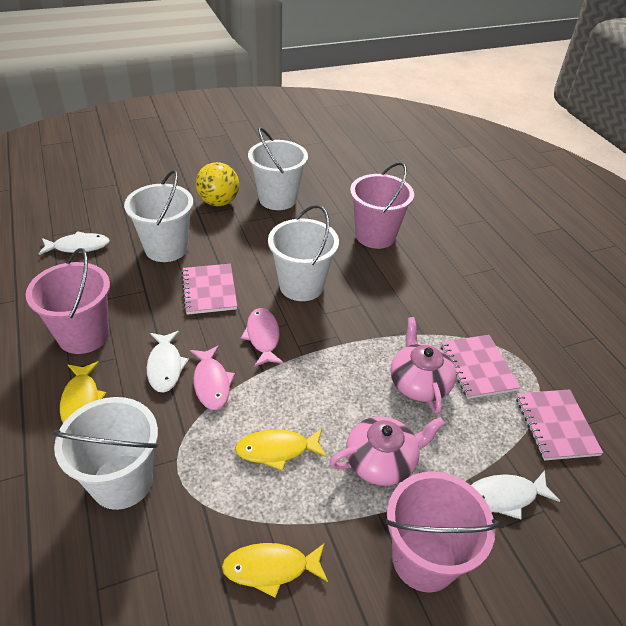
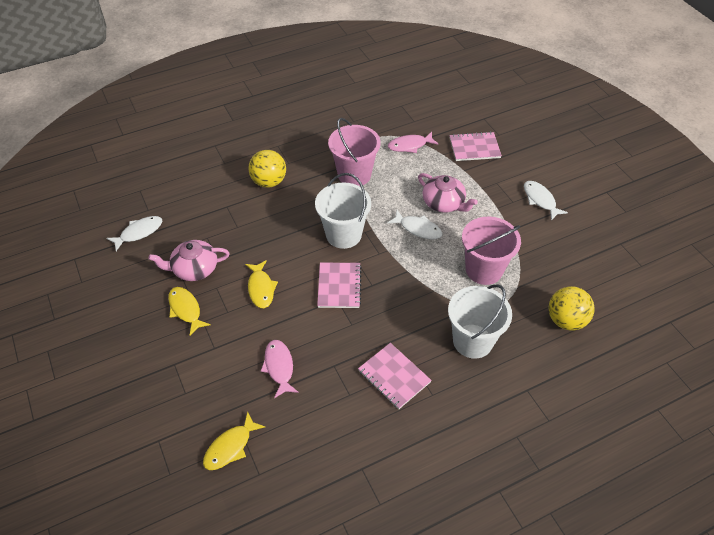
pink bucket: [26,248,110,354] [350,162,414,249] [385,472,499,593] = 3 -> [328,118,381,186] [462,217,521,285] = 2
white bucket: [51,397,158,510] [124,170,193,262] [248,127,308,210] [268,205,339,301] = 4 -> [315,173,371,249] [448,284,512,359] = 2
yellow ball: [196,162,239,206] = 1 -> [248,150,286,188] [548,286,595,331] = 2

